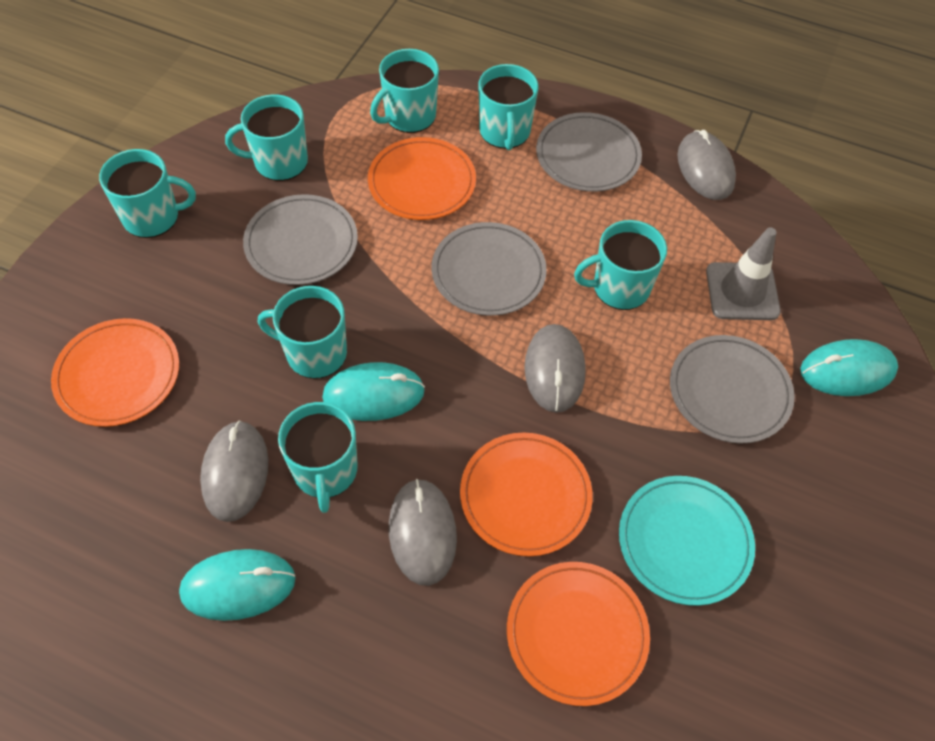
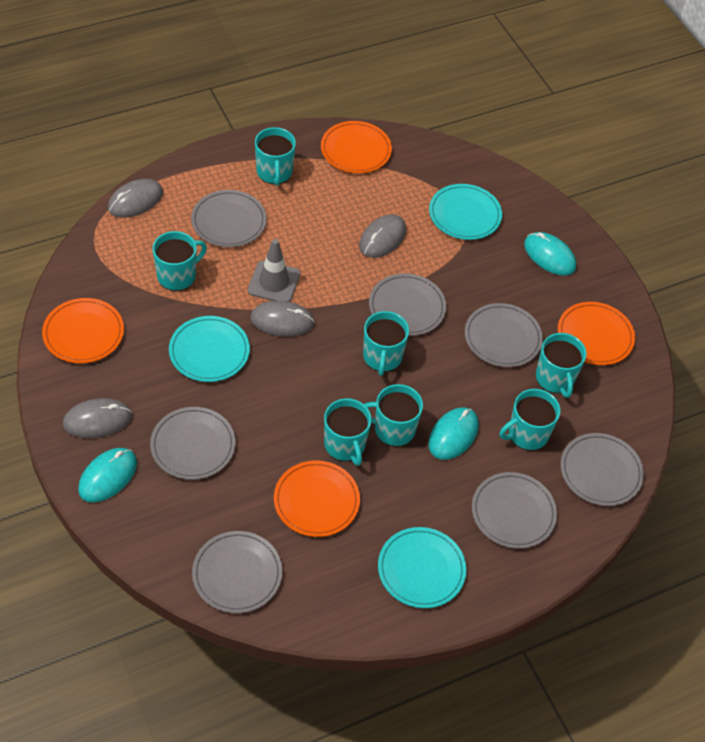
grey plate: [243,194,358,285] [432,222,547,316] [536,112,642,192] [670,335,795,444] = 4 -> [150,407,236,480] [191,190,267,247] [192,531,282,613] [369,273,446,336] [465,303,543,367] [472,472,557,549] [560,433,644,506] = 7
turquoise plate: [619,476,755,606] = 1 -> [169,316,250,382] [378,527,466,608] [429,184,502,240] = 3

